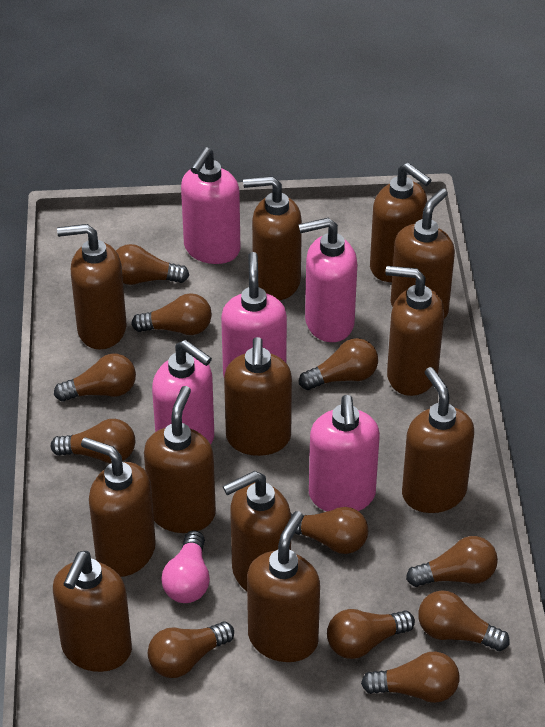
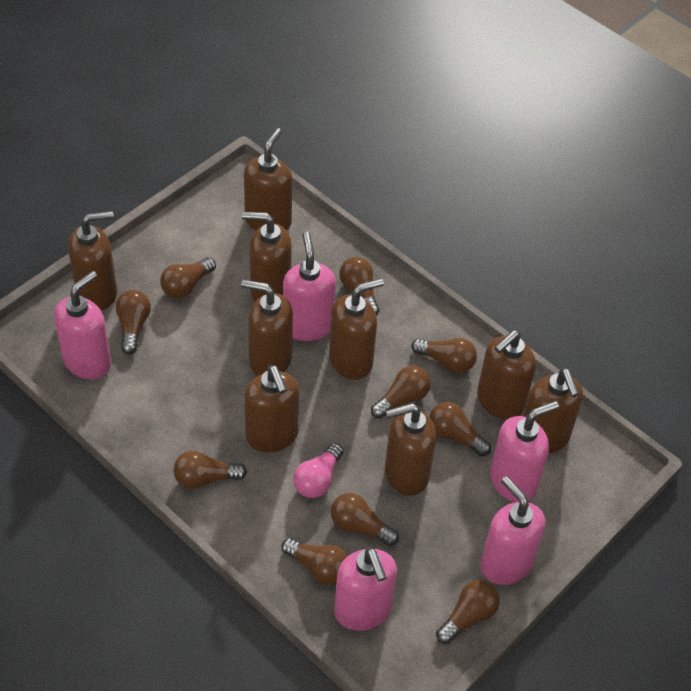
brown light bulb: [50,419,135,463] [54,354,136,402] [116,244,189,285] [131,293,212,335] [148,622,234,678] [291,507,368,554] [299,338,378,390] [327,609,415,659] [361,652,459,703] [406,536,498,587] [418,590,510,651] = 11 -> [116,290,151,354] [160,257,216,298] [174,451,247,489] [281,538,348,585] [331,493,399,546] [339,257,379,315] [371,366,431,419] [411,338,477,373] [429,402,491,456] [436,580,500,644] = 10
brown soap dispenser: [53,551,132,672] [57,224,126,350] [81,437,156,577] [144,386,216,533] [223,471,291,591] [224,337,292,456] [243,176,302,300] [247,511,320,662] [370,163,432,282] [385,266,444,396] [391,188,455,319] [402,367,474,513] = 12 -> [68,211,117,310] [241,280,293,376] [242,212,292,302] [244,128,292,231] [244,365,300,453] [329,278,384,380] [385,403,436,496] [477,330,536,419] [523,368,583,454] = 9

